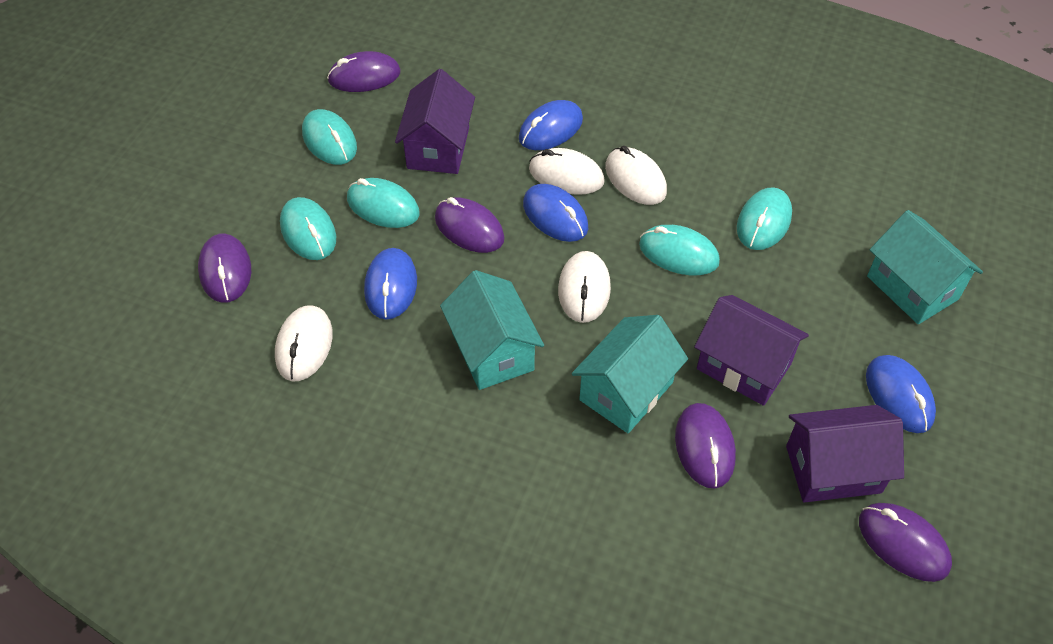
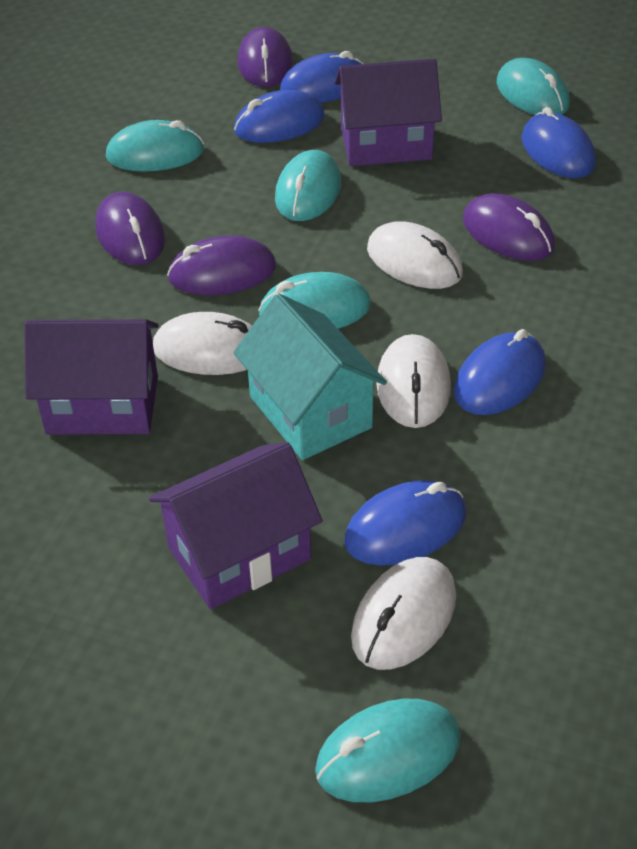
blue mouse: [364,248,417,319] [519,100,583,150] [523,184,588,242] [866,355,936,433] = 4 -> [234,90,325,143] [280,51,363,103] [344,480,466,566] [454,329,546,415] [522,107,596,178] = 5
purple mouse: [198,233,251,303] [327,51,401,92] [435,197,504,253] [675,403,736,488] [859,503,952,582] = 5 -> [95,192,165,265] [167,236,276,295] [237,27,293,87] [463,193,555,261] = 4
turquoise house: [440,270,544,390] [572,315,688,433] [867,210,983,324] = 3 -> [233,294,387,460] = 1

